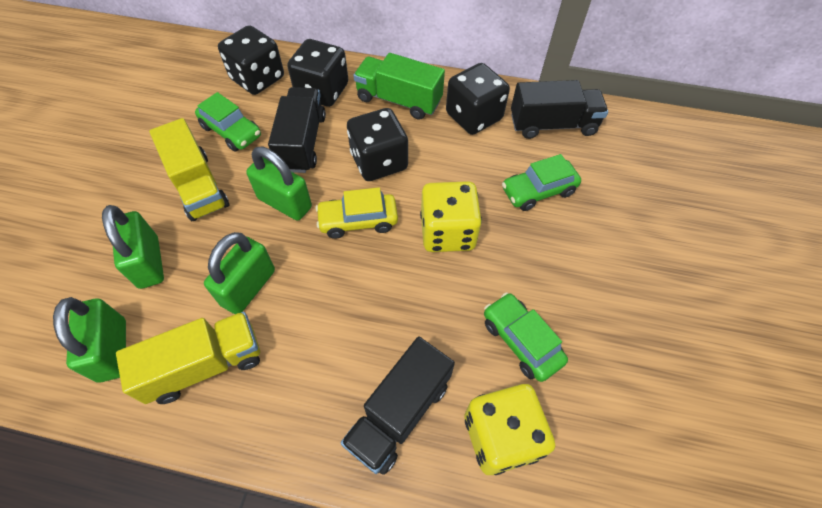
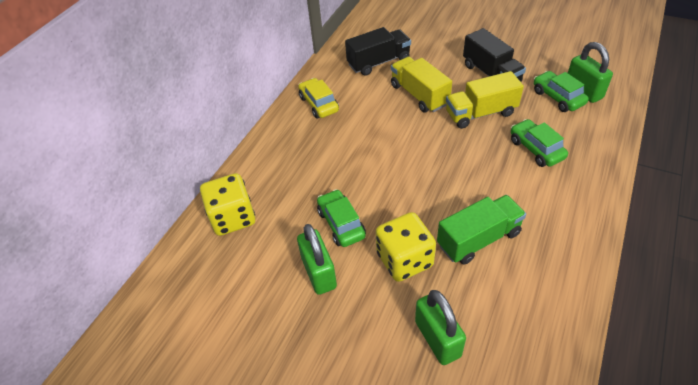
black dice: [218,25,284,95] [287,39,348,107] [347,108,408,181] [446,63,510,135] = 4 -> none = 0
black truck: [268,87,326,173] [340,337,455,475] [511,80,608,139] = 3 -> [345,27,411,76] [463,28,526,82] = 2
green padlock: [53,297,126,382] [102,205,164,289] [204,232,275,314] [246,147,312,221] = 4 -> [297,224,337,295] [415,290,466,365] [568,42,613,103] = 3

